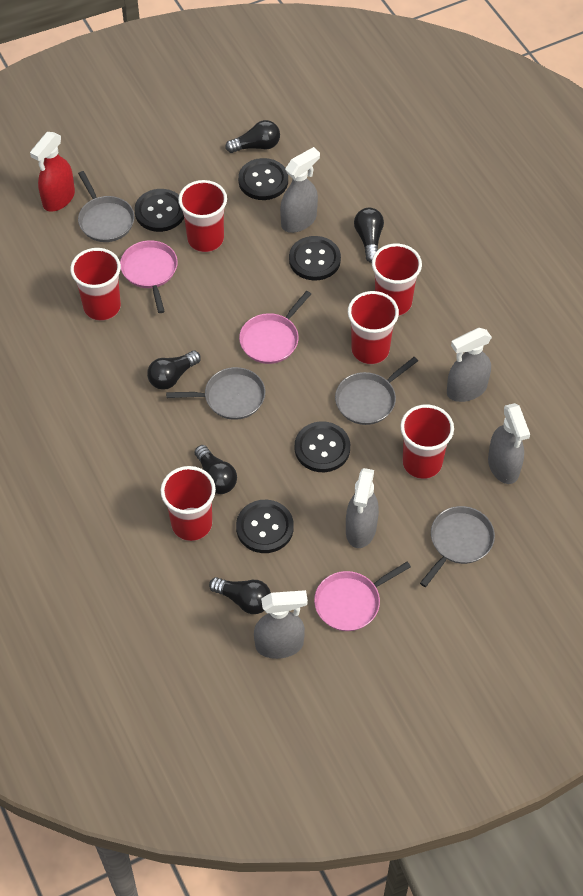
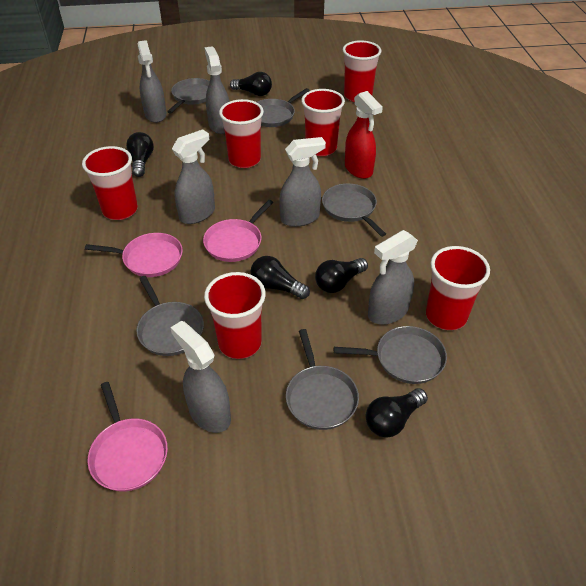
black button: [134,189,184,232] [236,500,294,553] [238,158,288,200] [289,236,341,281] [295,421,350,472] = 5 -> none = 0
grey pan: [78,171,135,242] [166,367,265,420] [335,357,418,425] [420,506,495,587] = 4 -> [136,276,204,356] [167,78,210,113] [257,88,310,127] [286,329,359,430] [322,183,386,237] [334,326,447,384] = 6
grey spray bottle: [254,590,308,659] [280,147,320,233] [346,468,379,548] [447,328,492,402] [488,403,530,484] = 5 -> [137,40,167,123] [170,321,231,433] [172,129,215,224] [204,46,229,134] [279,137,326,227] [368,230,418,325] = 6

